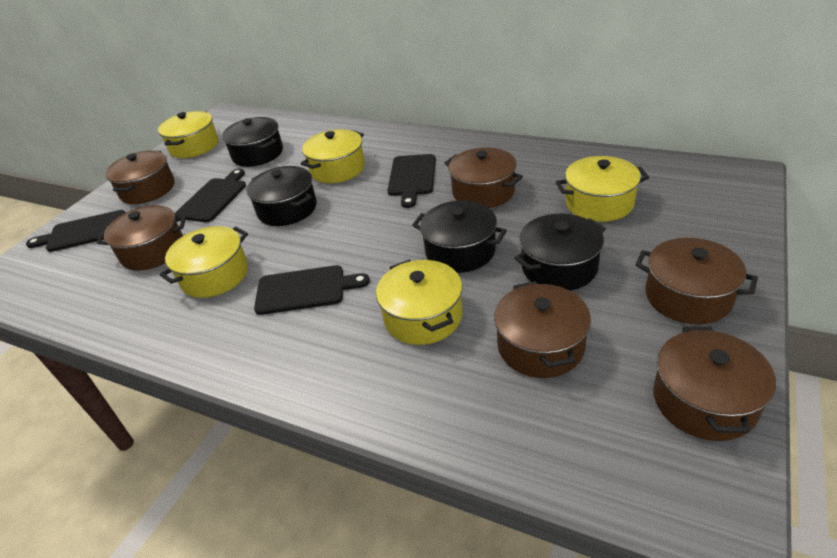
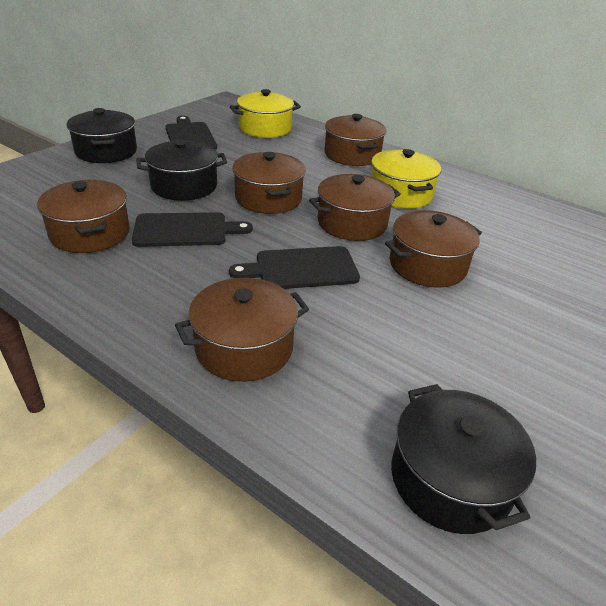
black cutting board: [26,210,125,252] [175,169,246,222] [254,265,370,315] [387,154,436,208] = 4 -> [132,212,253,247] [166,116,217,150] [229,246,360,289] = 3
black pot: [222,117,283,167] [247,166,317,226] [412,201,507,273] [514,214,606,291] = 4 -> [66,108,137,163] [136,140,227,201] [391,384,536,534] = 3
yellow pot: [158,111,218,158] [160,226,248,298] [301,129,365,183] [376,260,462,345] [556,156,649,222] = 5 -> [230,89,301,138] [371,149,441,209] = 2

